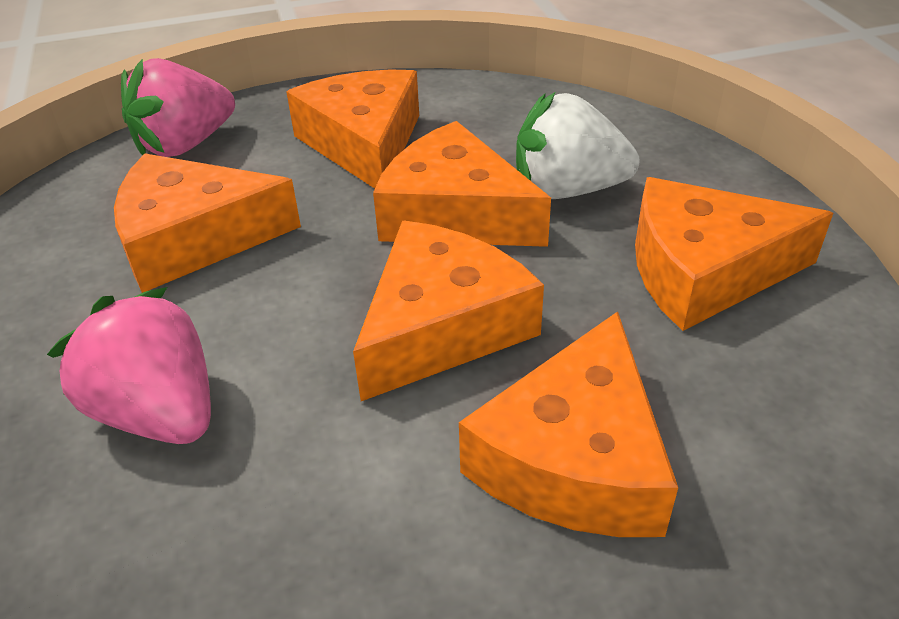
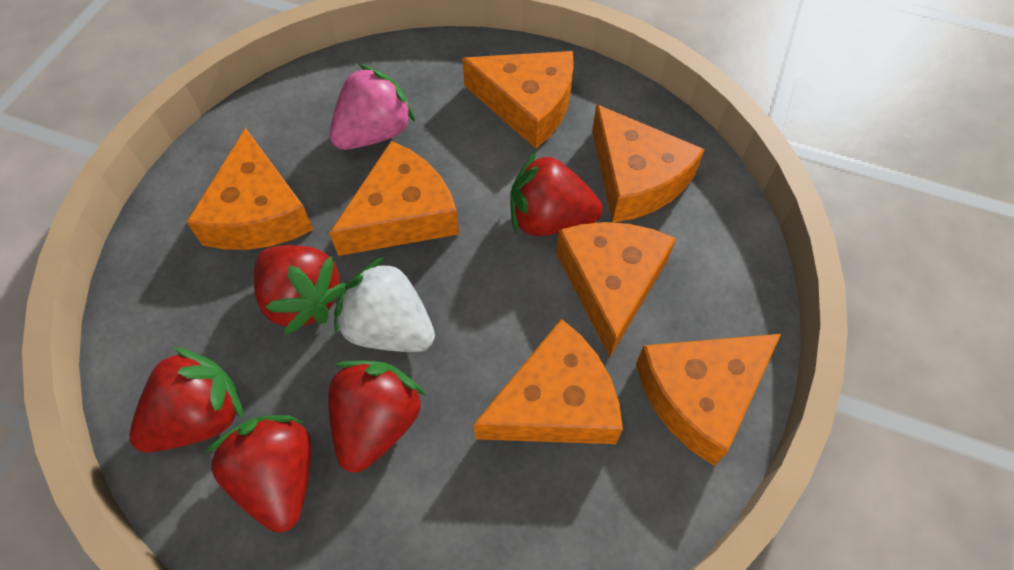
orange cheese: [114,153,301,293] [286,70,419,188] [353,221,544,401] [373,121,551,247] [459,311,678,537] [635,177,833,331] = 6 -> [186,128,314,250] [329,141,459,256] [462,51,574,149] [474,319,623,444] [556,222,676,358] [592,104,705,223] [636,334,781,466] = 7
pink strawberry: [47,287,211,444] [121,58,235,157] = 2 -> [330,64,415,150] = 1
red strawberry: none = 0 -> [130,347,243,452] [205,415,312,532] [254,245,346,335] [328,360,426,473] [510,151,603,236] = 5

